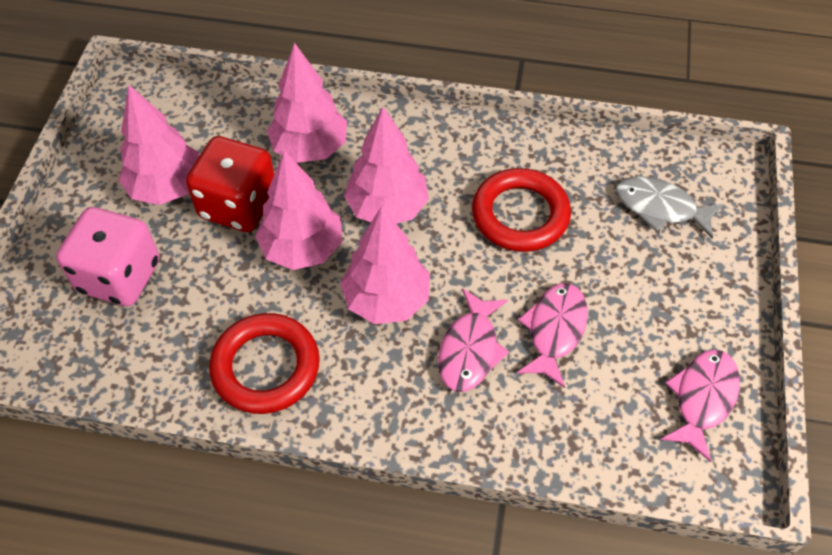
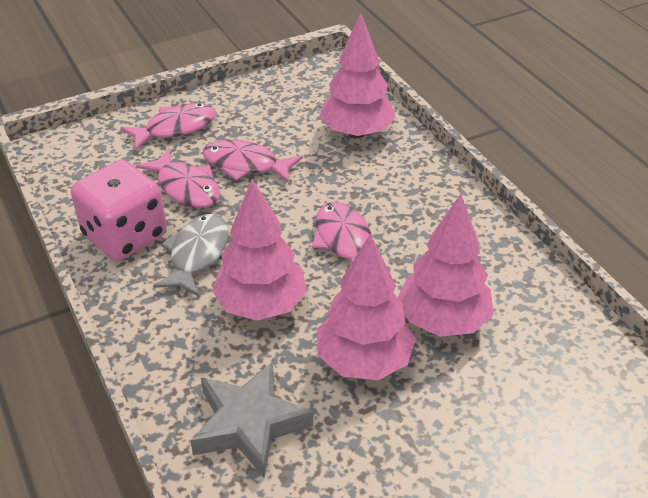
grey star: none = 0 -> [190,361,313,478] = 1
pink fish: [438,288,509,392] [517,283,588,388] [661,349,740,462] = 3 -> [120,103,216,150] [135,148,220,208] [203,139,303,183] [312,202,389,270] = 4
pink tree: [118,85,199,205] [255,150,342,270] [267,43,347,163] [340,206,430,324] [344,107,429,224] = 5 -> [212,179,307,321] [317,234,416,380] [320,13,396,138] [398,194,494,337] = 4
red dice: [186,136,274,232] = 1 -> none = 0
red ring: [209,313,320,414] [472,168,571,252] = 2 -> none = 0

